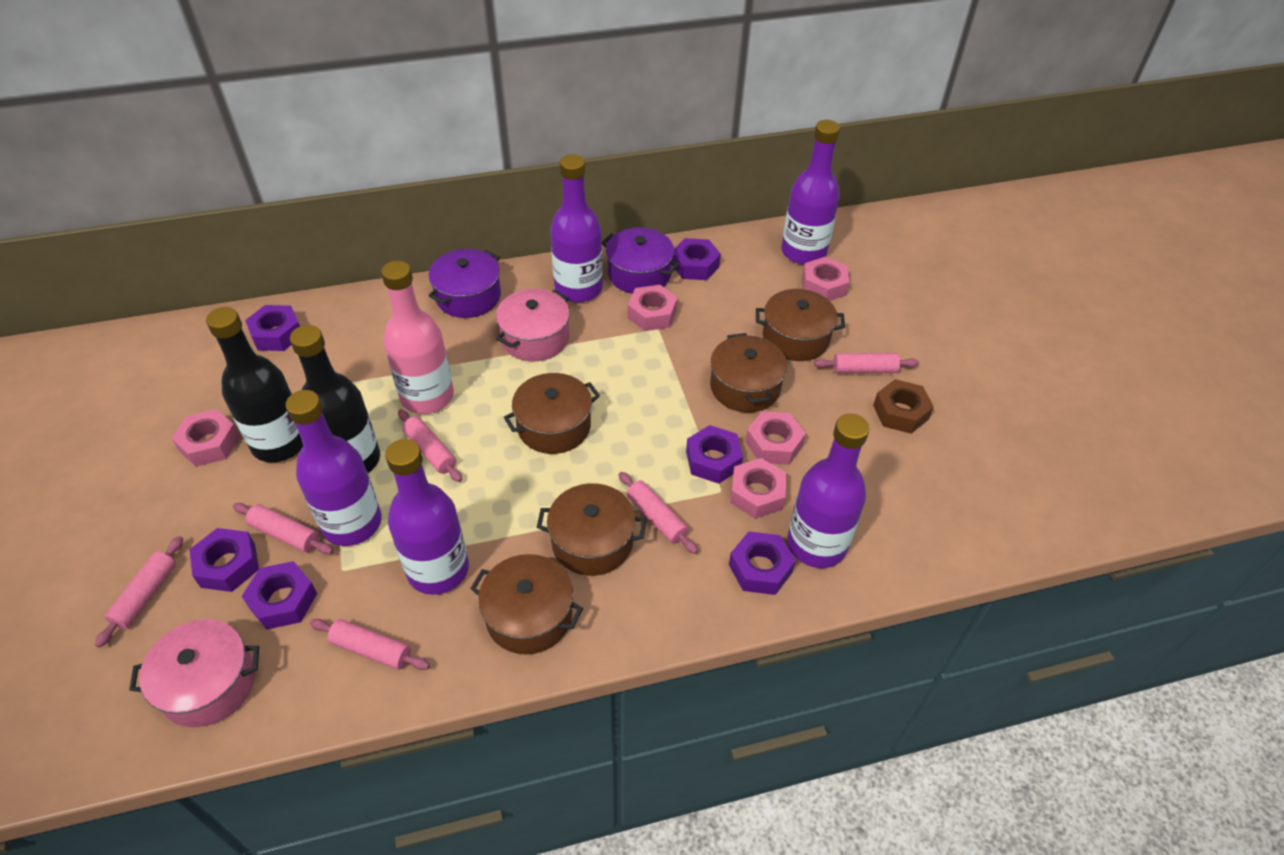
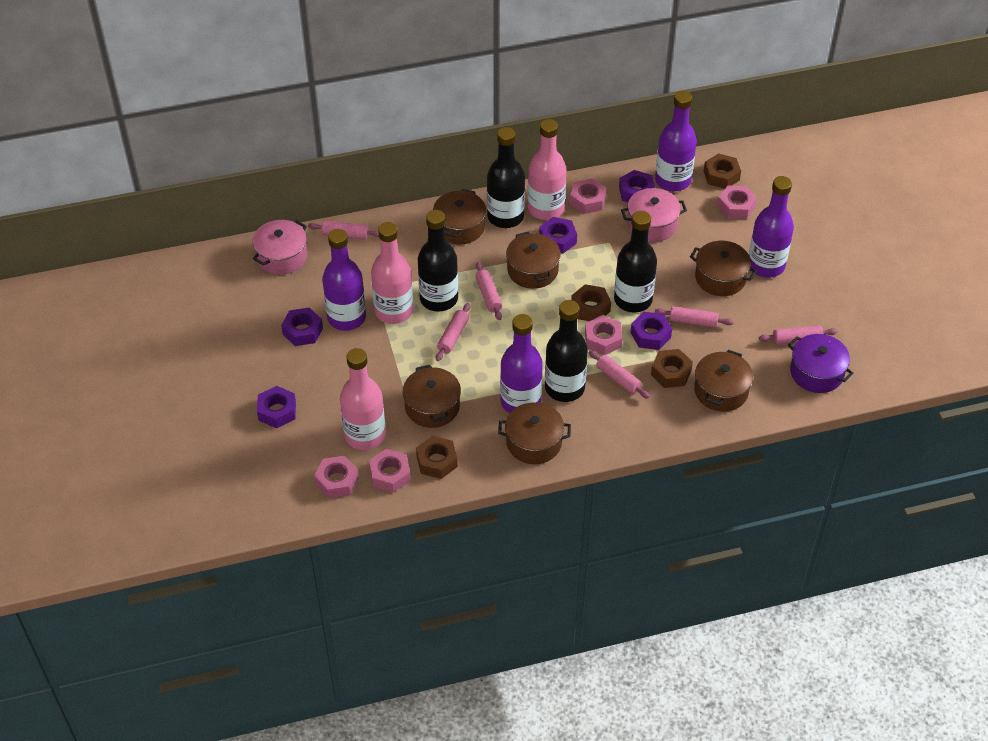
black bottle: [206,307,303,462] [290,325,380,473] = 2 -> [418,210,458,312] [487,127,525,228] [545,300,588,402] [614,211,657,313] = 4
brown nut: [873,379,934,434] = 1 -> [416,436,458,479] [571,284,611,321] [651,349,693,388] [704,153,741,189] = 4
brown pot: [470,554,583,655] [504,373,600,454] [537,483,646,576] [710,333,787,413] [756,289,845,361] = 5 -> [402,365,461,428] [433,189,486,244] [498,402,571,464] [506,231,561,289] [690,241,756,296] [694,350,753,412] = 6
pink bottle: [381,261,454,414] = 1 -> [340,348,386,450] [371,222,413,324] [528,119,566,220] = 3
purple bottle: [285,390,382,546] [385,439,469,595] [550,154,603,302] [781,120,840,265] [787,414,869,568] = 5 -> [322,229,366,331] [500,314,543,413] [655,91,697,191] [749,176,794,278] = 4
purple nut: [189,528,259,592] [242,561,317,630] [245,305,300,351] [672,238,721,280] [686,425,743,484] [729,531,796,595] = 6 -> [257,386,296,428] [281,307,323,346] [539,217,577,254] [619,170,655,202] [631,312,672,350] = 5
purple pot: [428,249,501,318] [602,227,679,294] = 2 -> [788,334,853,393] = 1

